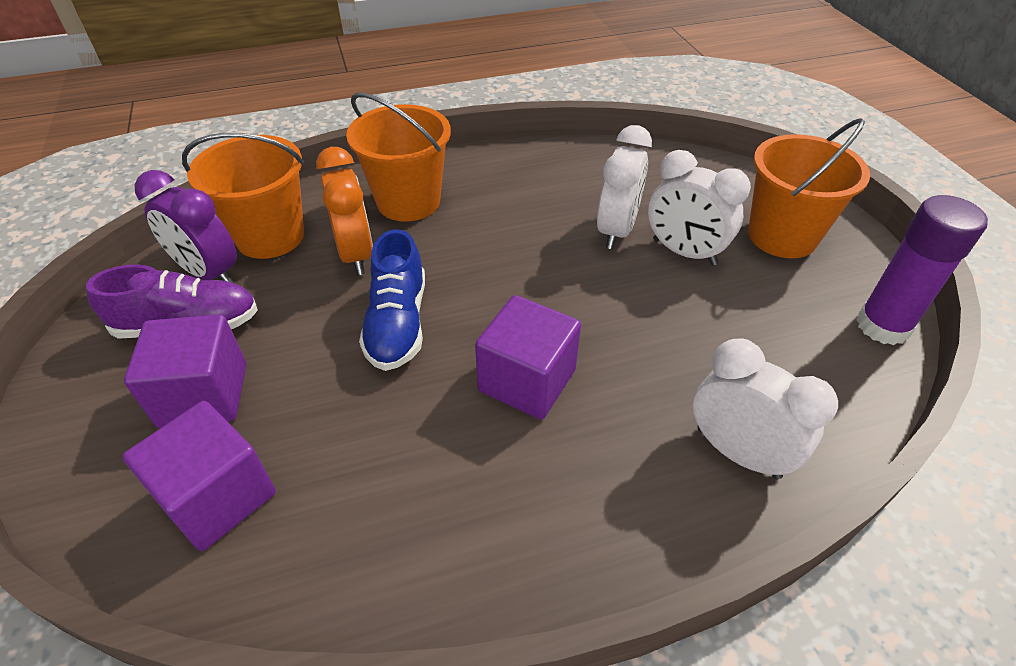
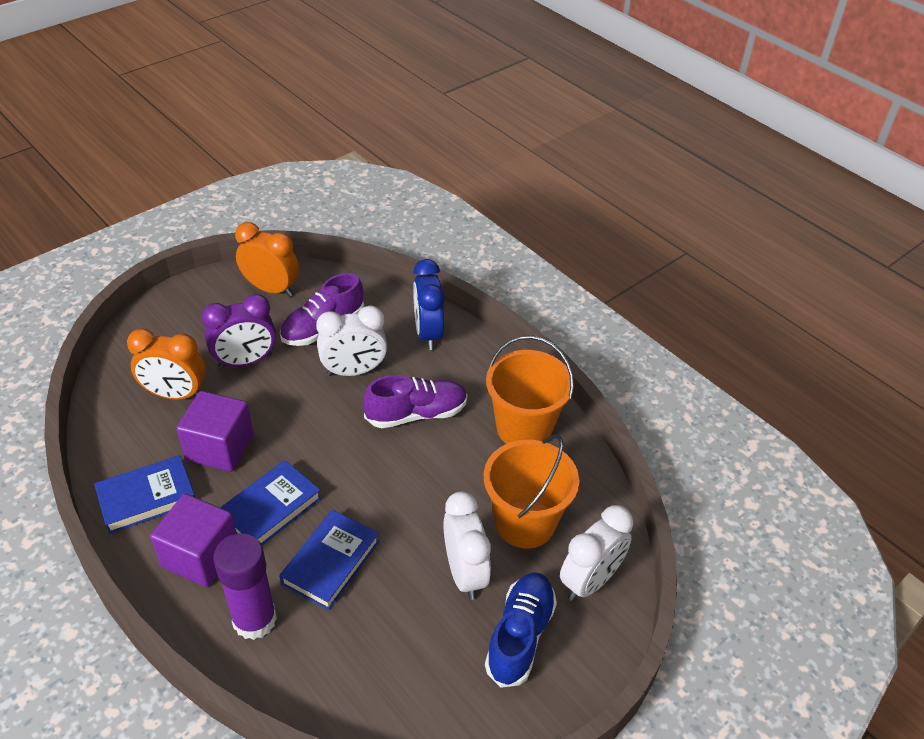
blue book: none = 0 -> [94,455,195,534] [220,460,321,545] [279,510,379,610] = 3
blue clock: none = 0 -> [413,259,445,350] = 1
orange bucket: [182,133,304,259] [346,93,451,222] [748,118,870,258] = 3 -> [484,435,580,548] [486,335,574,444] = 2
orange clock: [316,147,373,275] = 1 -> [127,328,206,400] [235,222,299,297] = 2
purple cube: [122,401,276,551] [124,314,246,428] [475,295,581,420] = 3 -> [150,494,237,587] [176,391,253,472] = 2
purple shoe: [86,265,258,339] = 1 -> [280,273,364,346] [363,375,468,428] = 2

